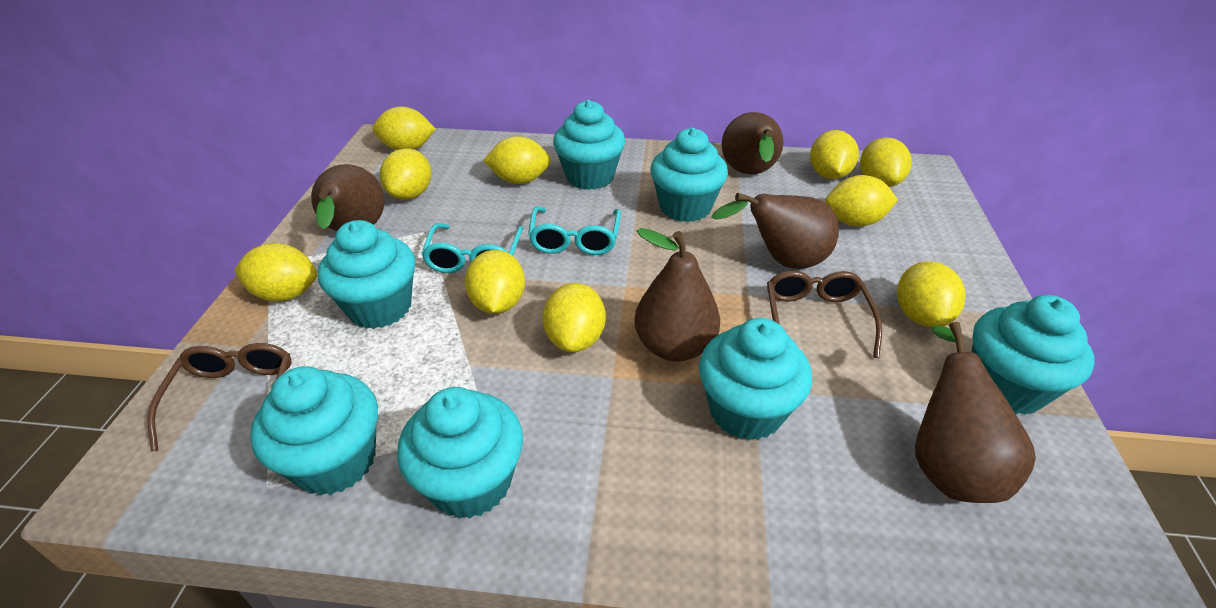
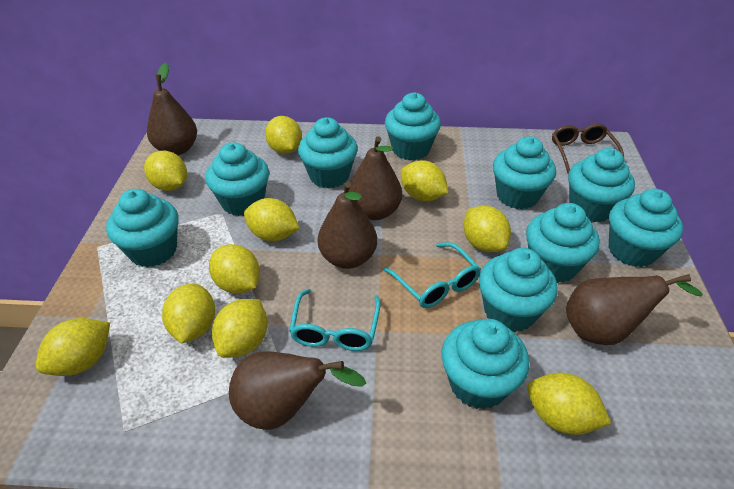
brown glasses: [147,343,292,452] [767,271,882,358] = 2 -> [552,123,624,174] = 1
turquoise cupcake: [250,366,378,496] [318,220,416,329] [397,387,523,519] [553,100,625,190] [650,128,728,222] [699,318,812,440] [972,295,1094,415] = 7 -> [106,189,179,267] [205,142,269,216] [298,117,358,188] [385,92,441,160] [441,319,529,409] [479,248,558,332] [493,136,556,209] [526,203,600,283] [568,148,635,222] [609,189,683,267] = 10

